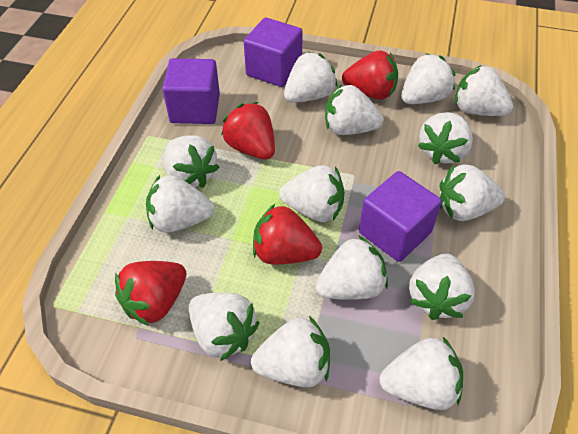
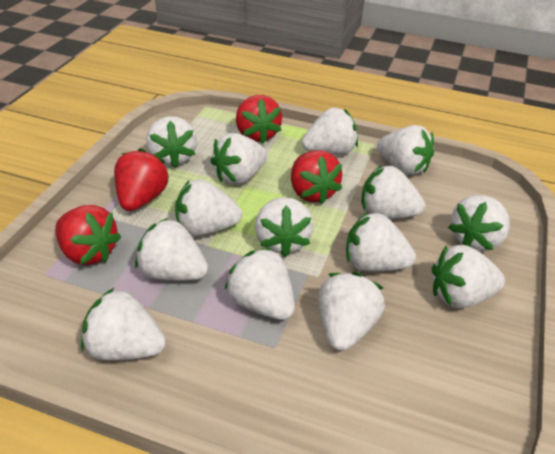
purple cube: [162,58,220,124] [244,17,303,87] [359,171,442,262] = 3 -> none = 0

